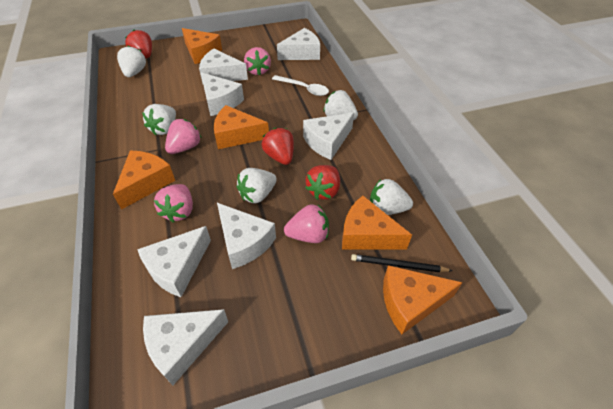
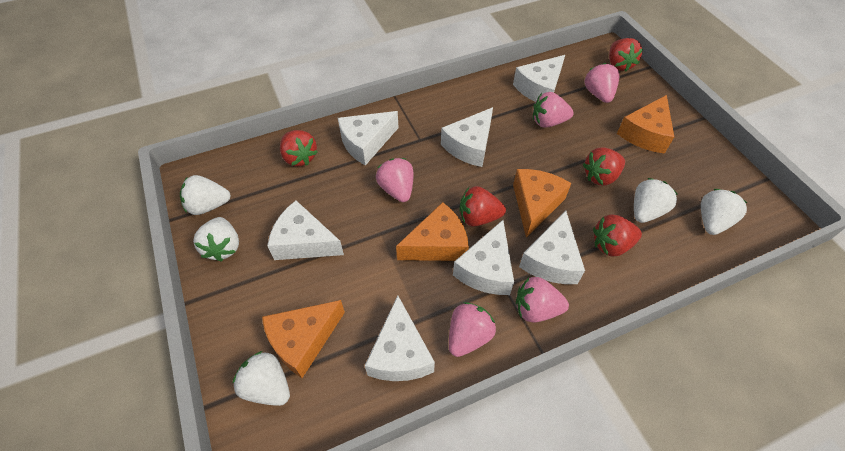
black pencil: [351,254,453,272] = 1 -> none = 0
orange cheese: [113,150,175,210] [182,28,222,64] [214,105,269,149] [342,196,412,250] [383,265,463,334] = 5 -> [262,300,345,378] [396,202,469,261] [513,169,571,237] [617,95,674,154] = 4
pink strawberry: [154,184,193,223] [165,119,201,154] [244,47,271,75] [284,204,329,243] = 4 -> [376,158,413,202] [449,302,496,357] [516,277,569,323] [533,92,574,127] [584,63,619,103] = 5
red strawberry: [125,30,152,58] [262,128,294,165] [305,165,340,200] = 3 -> [280,130,318,167] [459,186,506,227] [583,147,625,186] [593,214,642,257] [609,38,643,72] = 5
white spoon: [272,75,329,96] = 1 -> none = 0

